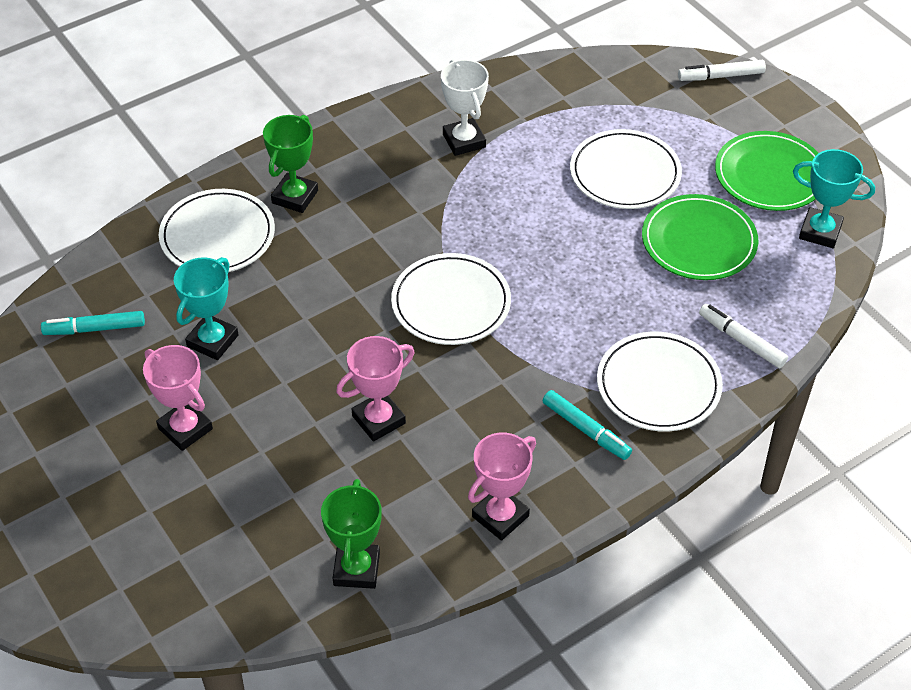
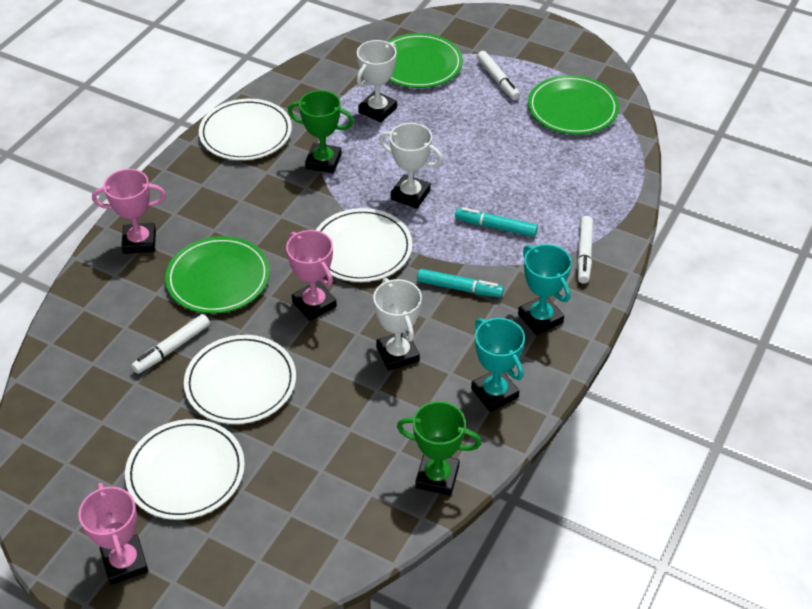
green plate: [642,194,758,280] [715,131,818,211] = 2 -> [165,236,270,314] [387,33,463,88] [528,75,619,135] = 3
white marker: [678,60,766,81] [699,304,788,368] = 2 -> [131,314,210,374] [477,51,520,100] [577,216,593,284] = 3
white trophy: [441,59,489,156] = 1 -> [357,40,397,122] [373,278,422,371] [379,123,443,209] = 3

